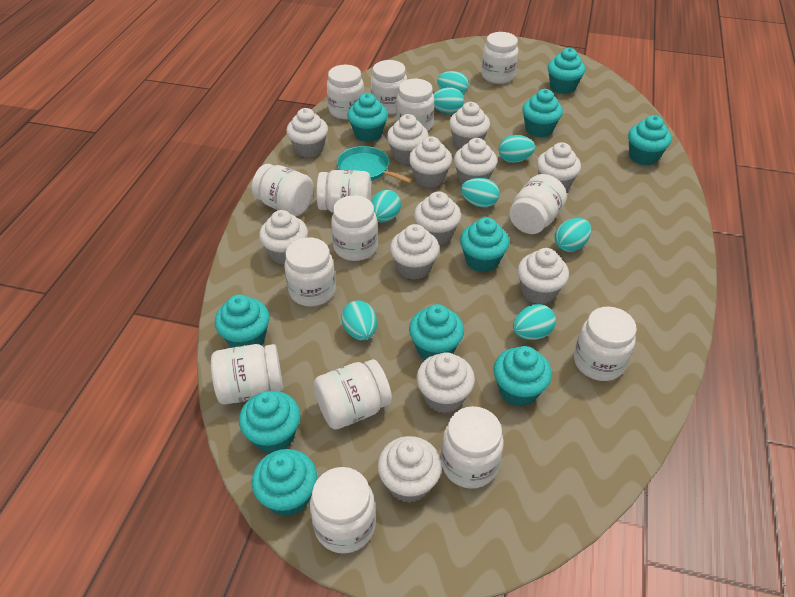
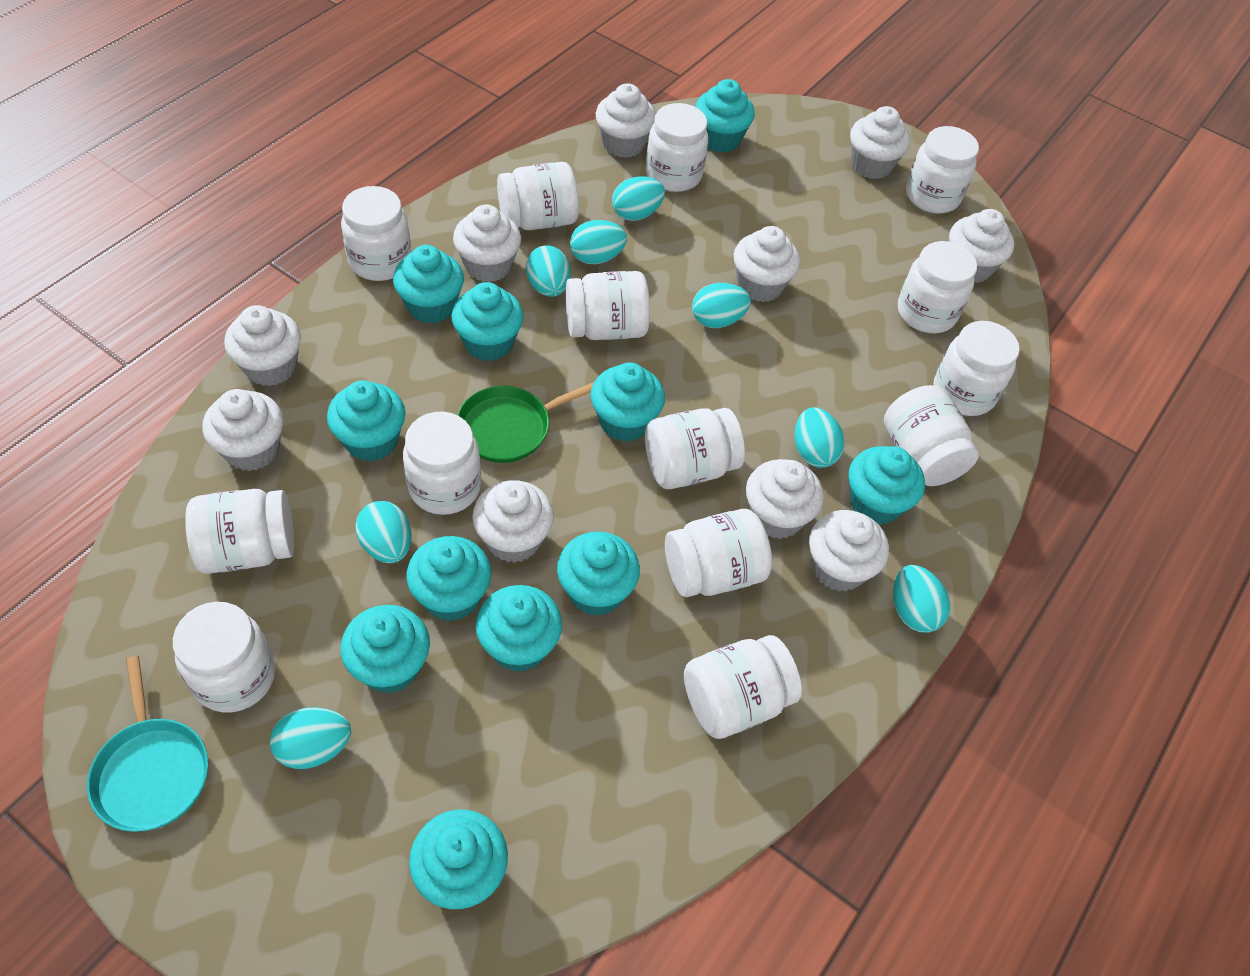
green pan: none = 0 -> [458,382,594,463] = 1
turquoise cupcake: [215,294,269,348] [239,391,301,453] [252,449,317,516] [348,93,388,142] [409,304,464,360] [460,217,509,273] [493,346,552,407] [522,89,563,137] [548,48,585,94] [628,115,671,165] = 10 -> [327,380,406,461] [340,605,430,694] [393,245,464,324] [406,536,491,621] [409,810,508,909] [452,282,524,361] [476,585,562,672] [557,532,640,616] [591,362,665,442] [695,79,755,153] [848,446,925,525] = 11
white cupcake: [259,210,308,265] [286,108,328,158] [378,436,442,503] [387,114,429,164] [390,224,439,280] [409,136,452,188] [414,191,461,245] [416,352,475,413] [449,102,490,149] [454,138,497,185] [518,248,569,304] [537,142,581,191] = 12 -> [203,389,283,471] [224,305,301,386] [453,204,521,282] [472,480,554,563] [596,83,656,158] [734,226,800,302] [746,459,824,539] [809,510,889,592] [850,106,910,179] [949,209,1014,283] = 10

